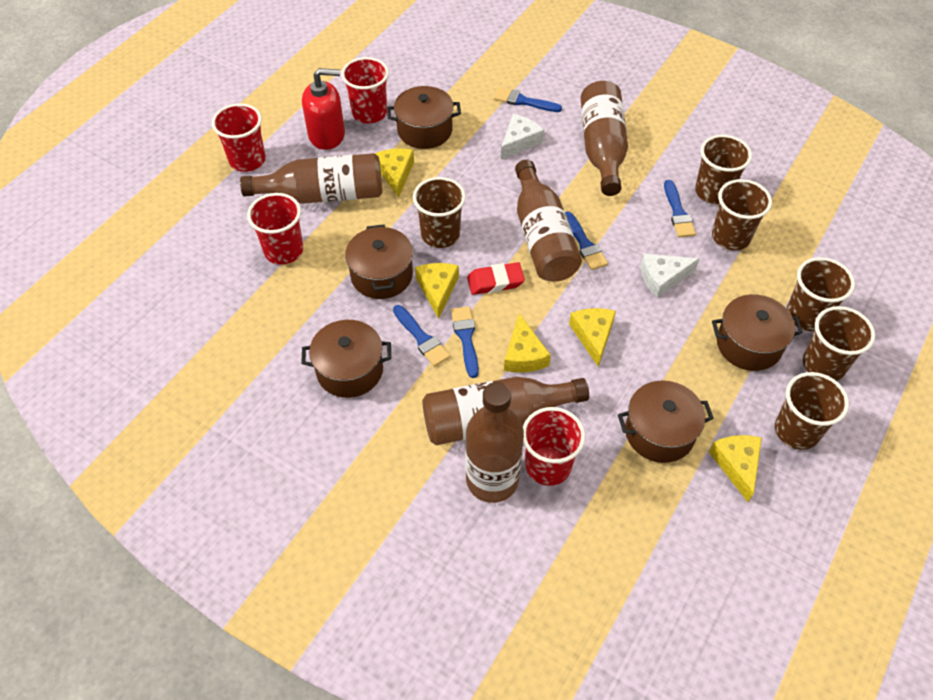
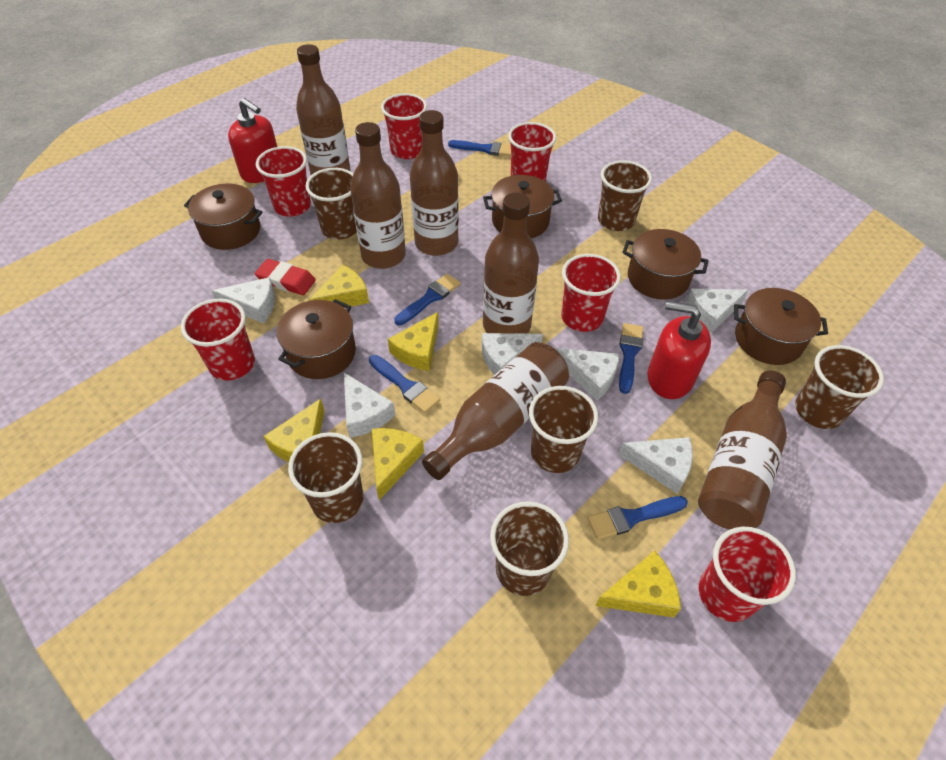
brown bottle: [240,153,382,204] [422,377,589,445] [466,382,524,503] [515,160,582,282] [581,81,628,196] = 5 -> [296,44,351,175] [350,122,406,269] [410,110,459,256] [422,342,569,480] [483,192,539,334] [698,371,787,530] = 6
red cup: [212,103,266,172] [247,193,303,265] [341,57,389,124] [523,407,585,486] = 4 -> [181,299,255,381] [256,146,311,217] [381,93,427,159] [508,122,556,182] [561,254,621,332] [699,527,796,622] = 6
red soap dispenser: [302,68,345,150] = 1 -> [228,98,277,183] [647,301,711,399] = 2
white cheese: [501,114,544,159] [641,253,699,298] = 2 -> [211,277,275,324] [344,373,395,438] [482,333,543,375] [557,348,619,400] [618,437,693,494] [686,289,748,333] = 6

